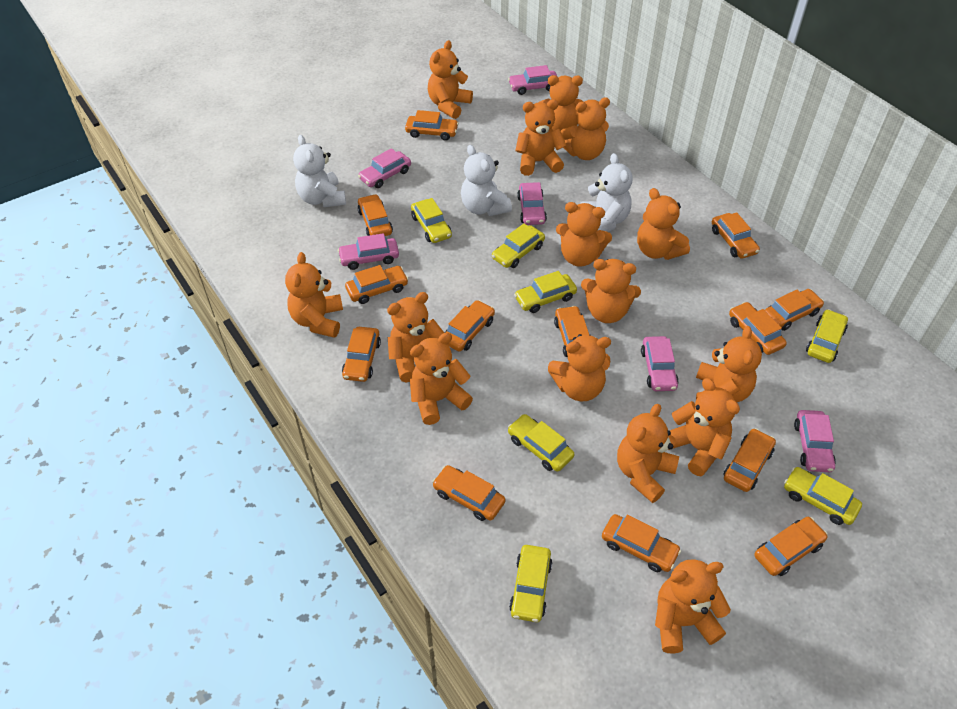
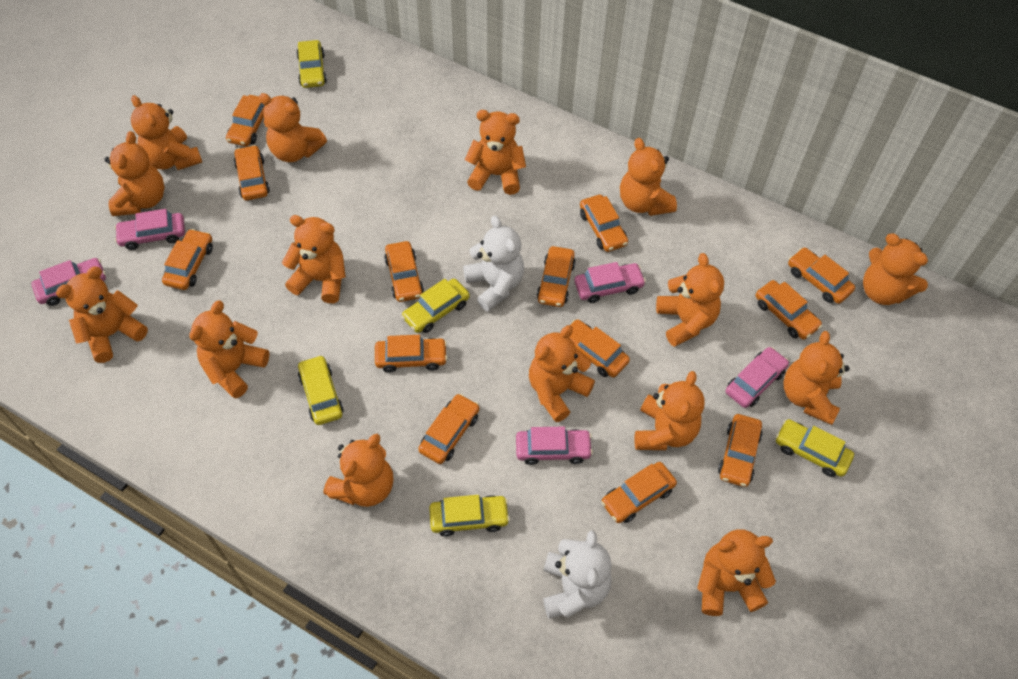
pink car: [338,233,399,270] [358,148,411,188] [508,65,557,95] [517,182,547,225] [641,336,679,391] [794,410,836,472] = 6 -> [31,258,106,306] [115,209,185,250] [516,427,593,465] [574,262,646,303] [726,347,789,408] = 5
white teddy bear: [293,135,346,207] [461,145,512,216] [580,153,632,232] = 3 -> [463,216,524,311] [543,530,612,618] = 2
yellow car: [411,198,452,243] [492,224,545,268] [508,414,574,472] [509,545,553,622] [514,271,577,313] [784,467,862,525] [806,309,848,363] = 7 -> [296,40,327,88] [298,355,343,425] [401,279,470,333] [429,495,510,537] [776,419,854,477] = 5

